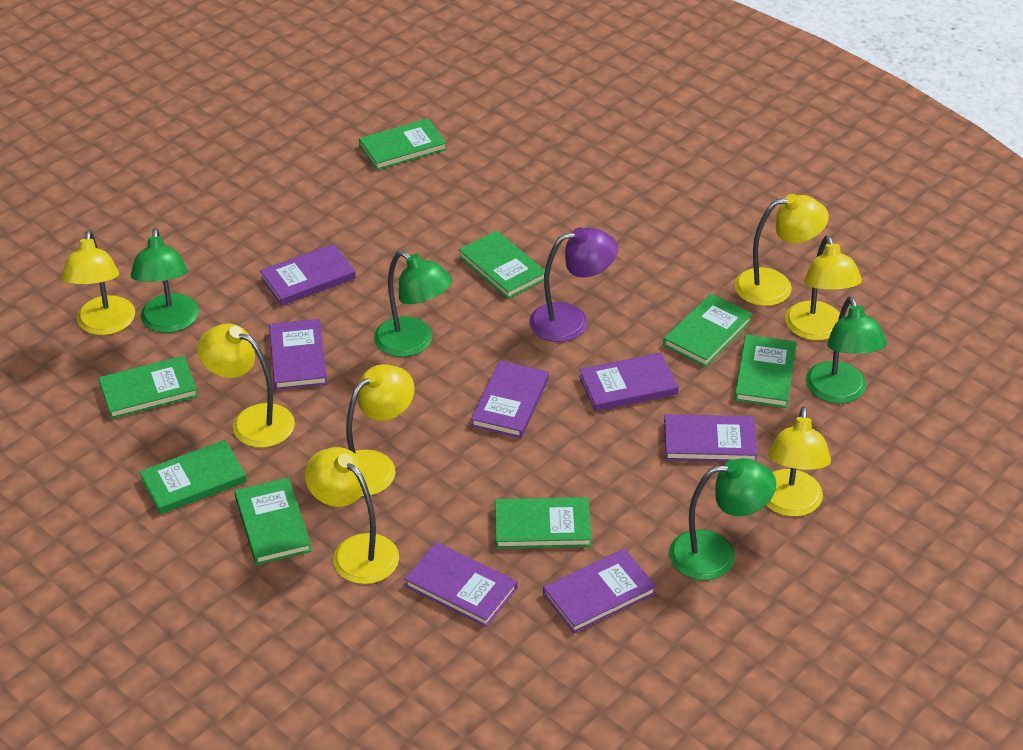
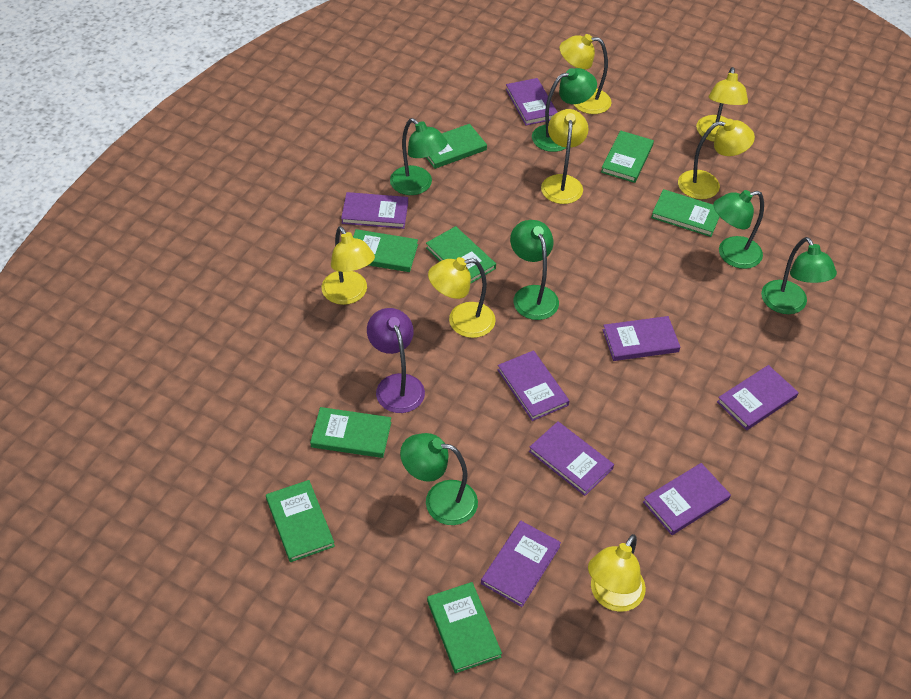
green lamp: [131,228,199,333] [374,251,452,357] [669,458,776,580] [806,296,887,403] = 4 -> [390,118,448,195] [400,433,478,525] [510,220,559,320] [532,68,597,152] [714,190,764,269] [761,237,837,314] = 6
purple book: [260,244,356,306] [269,319,327,390] [404,542,517,627] [471,360,549,438] [543,549,657,633] [579,352,679,412] [664,414,758,462] = 7 -> [341,192,408,229] [481,521,561,607] [497,350,569,421] [506,78,557,125] [529,421,614,496] [603,316,680,361] [643,463,731,535] [717,365,799,430] = 8

